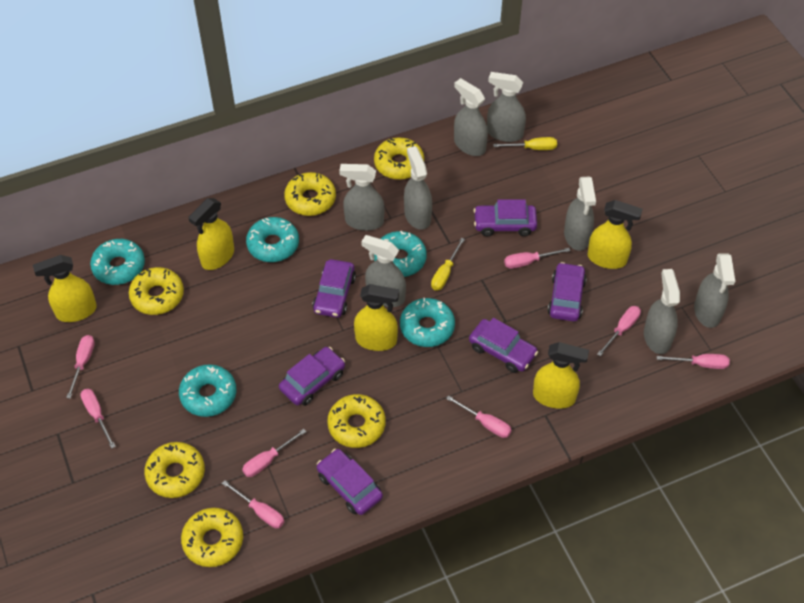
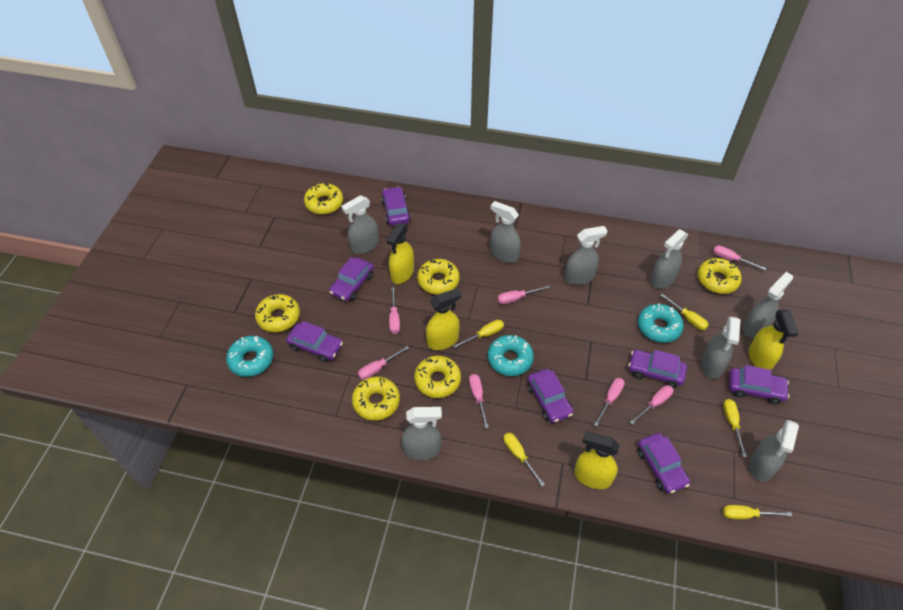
pink screwdriver: [66,335,95,399] [80,389,116,449] [222,480,284,528] [242,429,306,477] [446,395,512,438] [504,248,570,269] [597,306,641,356] [657,354,730,369] = 8 -> [358,346,409,380] [389,287,400,334] [469,374,489,429] [497,285,550,304] [594,378,625,426] [630,385,674,425] [713,245,766,270] = 7
purple car: [279,347,345,406] [312,259,356,318] [317,449,383,515] [469,318,538,373] [473,199,537,236] [548,262,587,322] = 6 -> [286,321,343,362] [329,257,374,301] [381,187,411,225] [527,369,573,423] [628,350,687,388] [638,433,690,494] [729,365,790,404] = 7
turquoise donut: [90,239,145,285] [179,364,236,417] [246,217,299,262] [374,231,427,277] [400,298,455,347] = 5 -> [226,336,273,377] [488,335,534,376] [638,303,684,343] = 3
yellow screwdriver: [431,238,465,291] [493,137,557,150] = 2 -> [453,320,504,348] [503,433,545,486] [660,294,709,330] [723,399,747,457] [723,505,792,519] = 5
yellow spray bottle: [33,255,97,322] [188,198,234,270] [354,284,399,351] [533,342,589,409] [588,200,643,269] = 5 -> [387,223,414,284] [426,288,461,350] [574,431,620,489] [749,310,799,370] = 4

